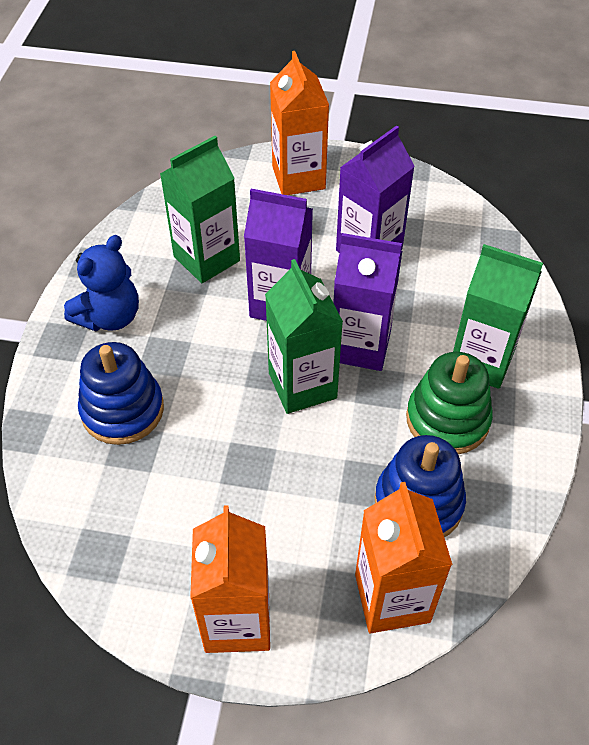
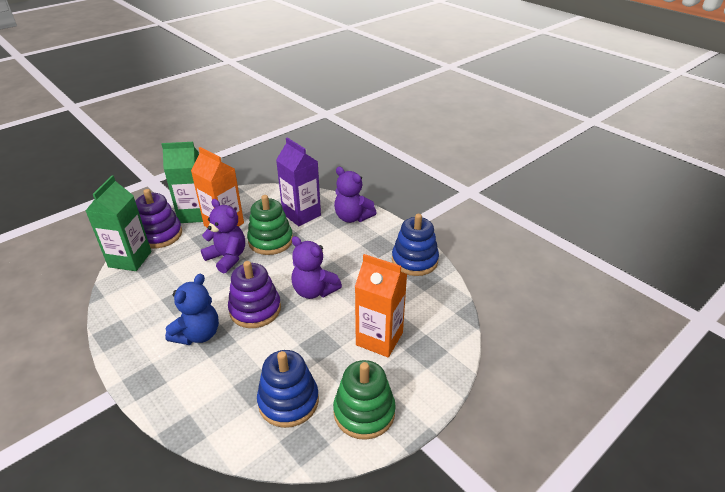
green carton: [160,136,240,283] [265,259,343,414] [453,244,543,389] = 3 -> [85,175,152,271] [161,142,203,223] = 2
green stacking toy: [406,352,493,454] = 1 -> [247,195,293,255] [333,360,396,440] = 2
orange carton: [190,506,270,653] [270,51,329,195] [355,482,452,633] = 3 -> [191,147,244,227] [355,254,407,357] = 2
purple carton: [244,189,313,321] [333,233,402,371] [336,125,415,253] = 3 -> [276,137,321,226] = 1
purple stacking toy: none = 0 -> [135,189,182,249] [228,261,281,328] = 2
purple teddy bear: none = 0 -> [201,199,245,273] [291,236,342,299] [334,167,376,223] = 3

